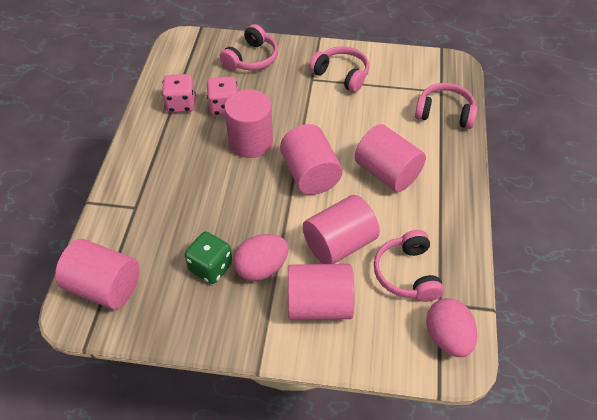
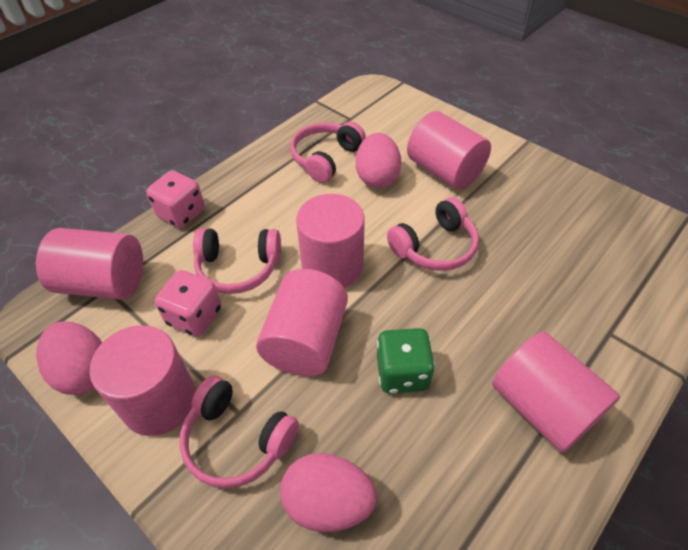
pink egg: [233,234,288,281] [426,298,477,357] = 2 -> [36,321,102,395] [280,453,377,532] [356,133,401,188] = 3

